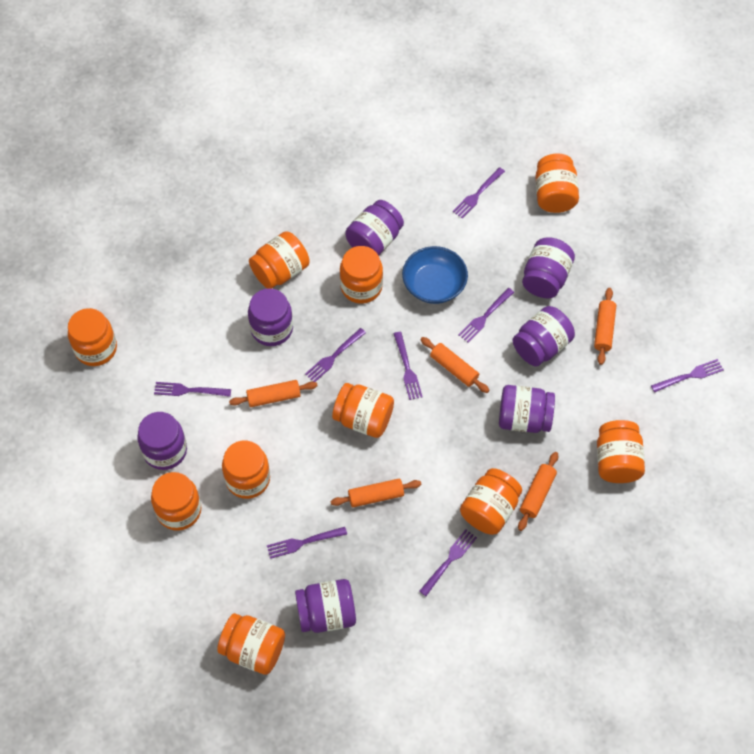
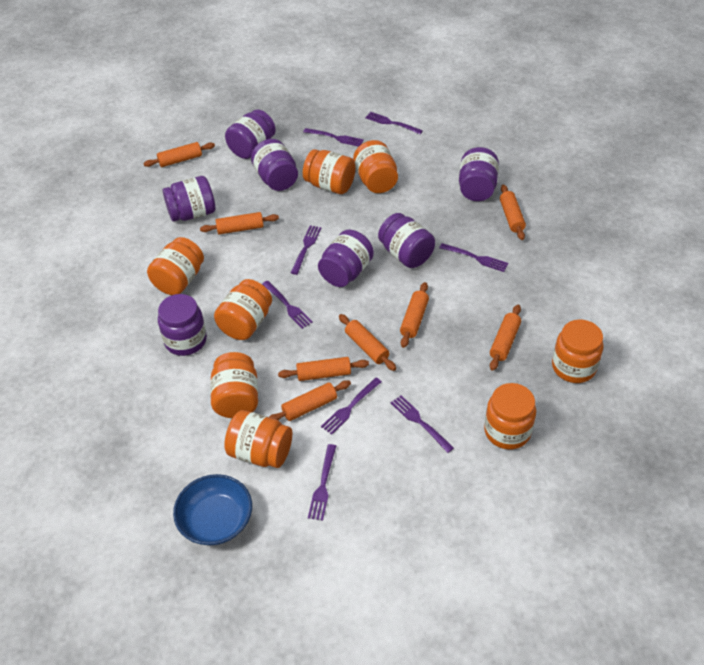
orange jar: [68,308,117,366] [151,472,201,531] [217,613,285,675] [222,440,270,499] [249,231,310,289] [332,383,394,438] [340,246,383,304] [460,468,522,535] [535,154,579,213] [597,420,645,483] = 10 -> [147,237,204,295] [210,352,258,418] [214,279,272,340] [224,410,292,468] [303,149,356,194] [353,140,398,193] [484,383,536,449] [552,319,603,383] = 8
orange rolling pin: [229,380,318,407] [331,479,422,507] [420,337,489,393] [518,452,558,531] [594,288,616,365] = 5 -> [143,142,215,167] [200,212,279,234] [269,380,351,421] [278,357,369,381] [339,314,396,371] [400,282,429,348] [490,305,521,371] [500,185,526,240] = 8

